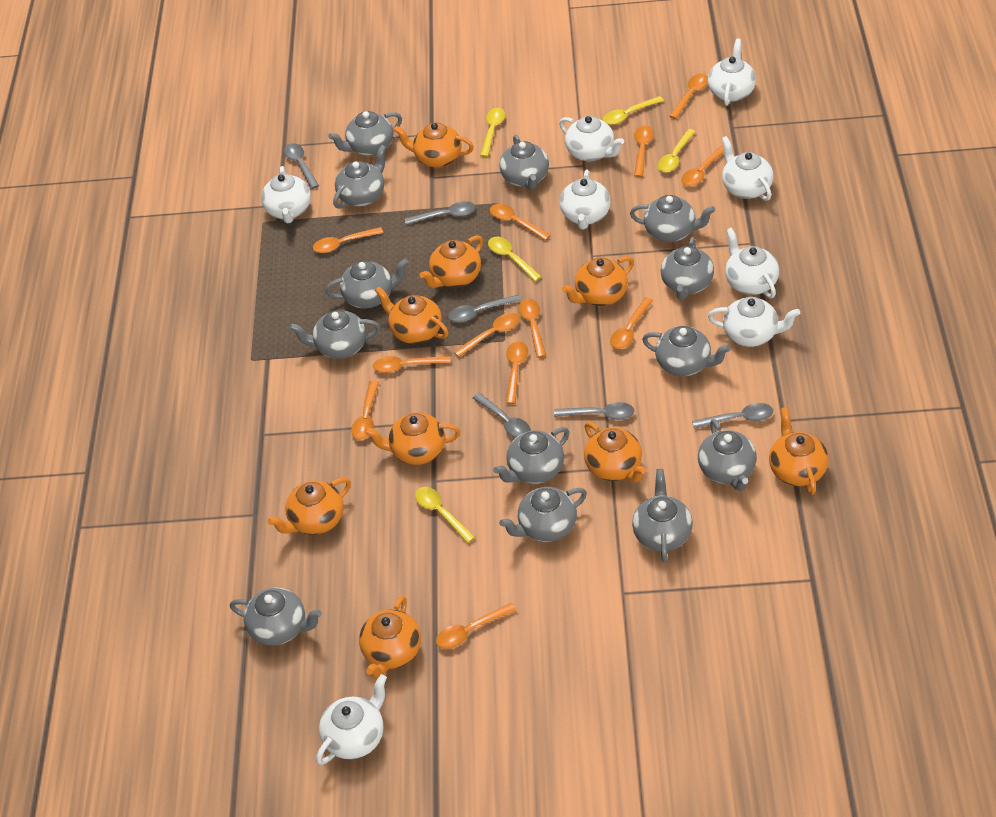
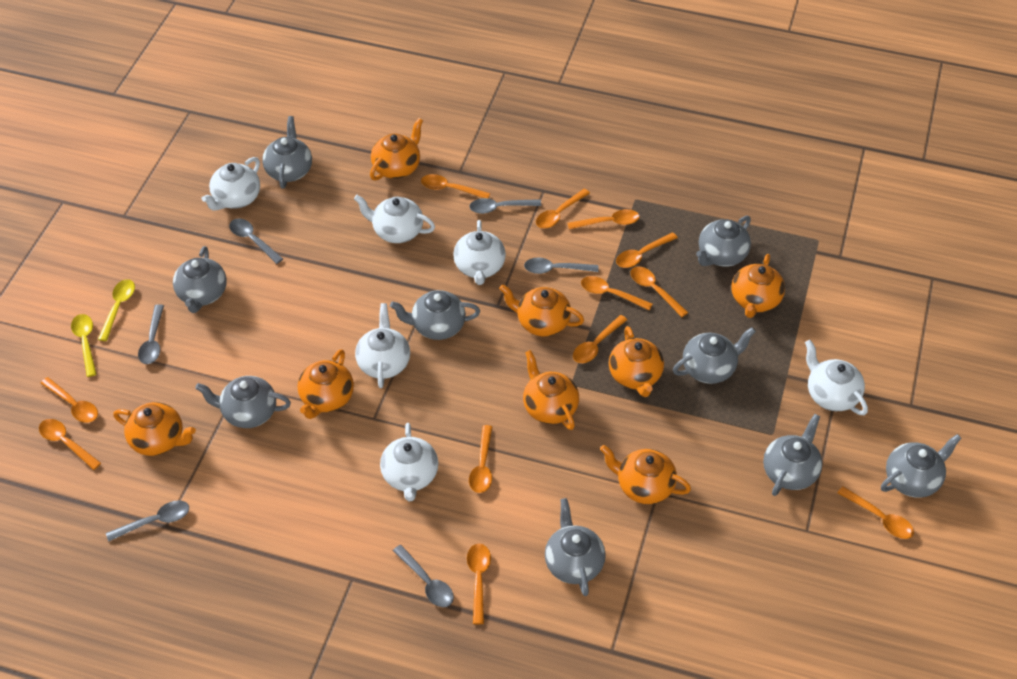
grey teapot: [230,588,322,646] [289,310,380,359] [326,259,409,308] [328,111,402,156] [333,145,386,209] [493,427,569,484] [499,135,549,190] [499,487,587,542] [630,195,715,242] [632,469,693,562] [642,326,731,376] [661,237,714,300] [698,419,757,491] = 13 -> [173,246,227,313] [195,376,291,428] [262,116,312,188] [390,290,480,340] [545,498,606,596] [673,327,756,384] [696,216,751,267] [763,414,822,496] [881,434,962,498] = 9
orange teapot: [267,477,351,535] [359,595,421,679] [364,413,460,465] [375,286,449,344] [394,123,474,168] [420,235,483,288] [562,256,634,306] [584,422,646,482] [769,407,828,495] = 9 -> [113,402,196,456] [297,349,354,419] [370,118,423,181] [499,284,584,336] [523,350,579,430] [600,445,691,504] [609,326,664,397] [731,254,785,318] = 8
white teapot: [261,166,311,223] [316,674,387,765] [559,116,624,161] [560,170,611,229] [708,39,756,106] [708,297,800,347] [722,136,773,201] [725,227,779,298] = 8 -> [202,157,260,211] [354,195,435,243] [355,303,410,388] [380,423,438,501] [453,220,506,285] [805,340,868,415] = 6
yellow spoon: [415,487,475,543] [480,108,505,157] [488,237,542,281] [603,96,664,125] [658,129,696,172] = 5 -> [71,314,97,377] [98,279,135,341] = 2

